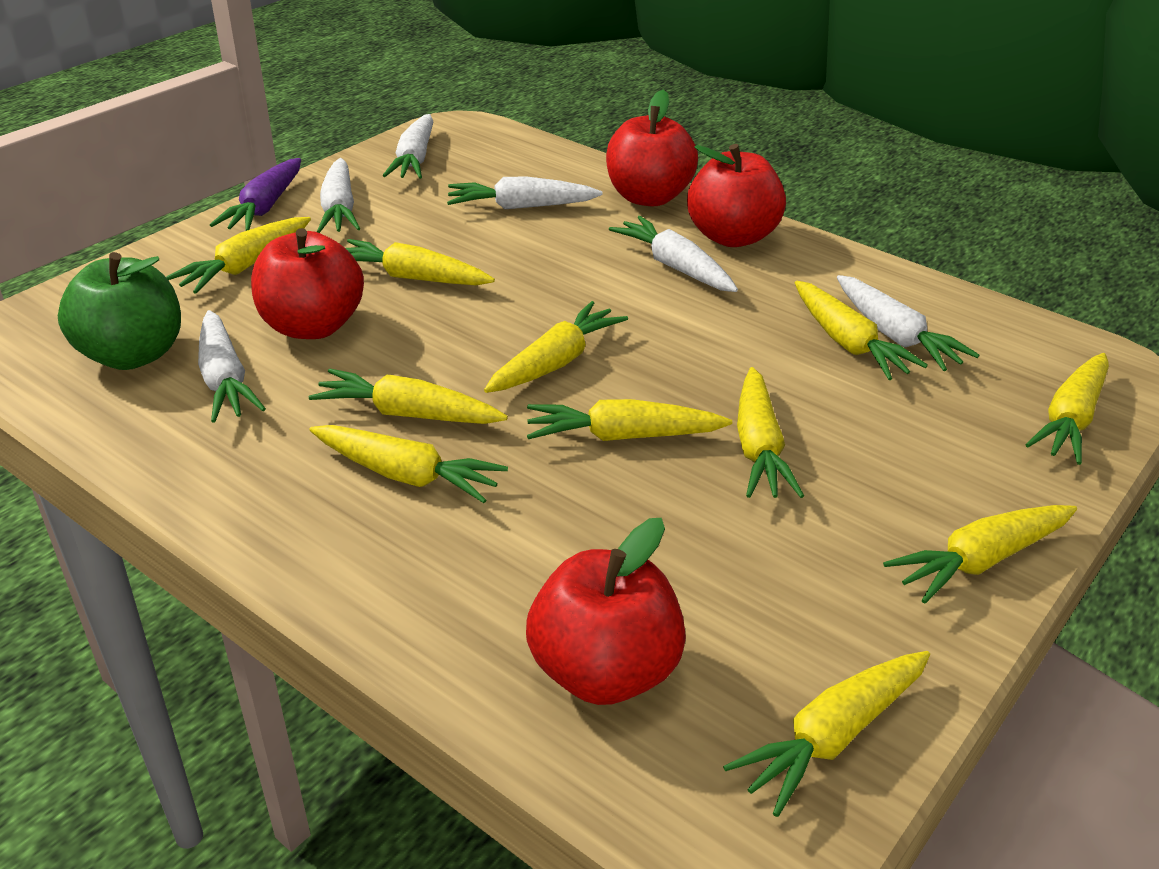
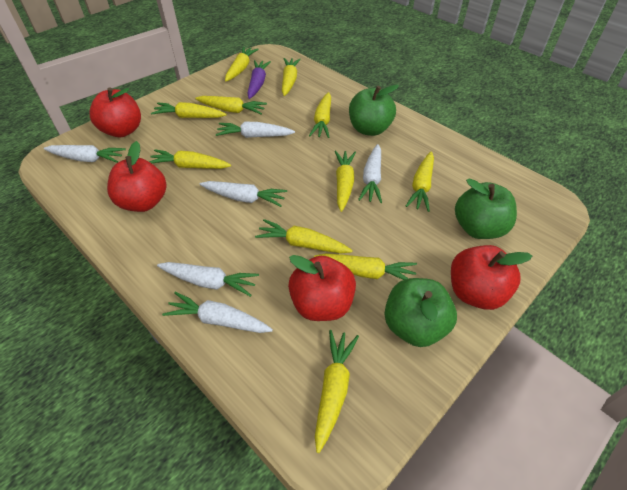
green apple: [58,252,181,370] = 1 -> [349,85,399,136] [384,278,457,347] [455,178,517,239] = 3

